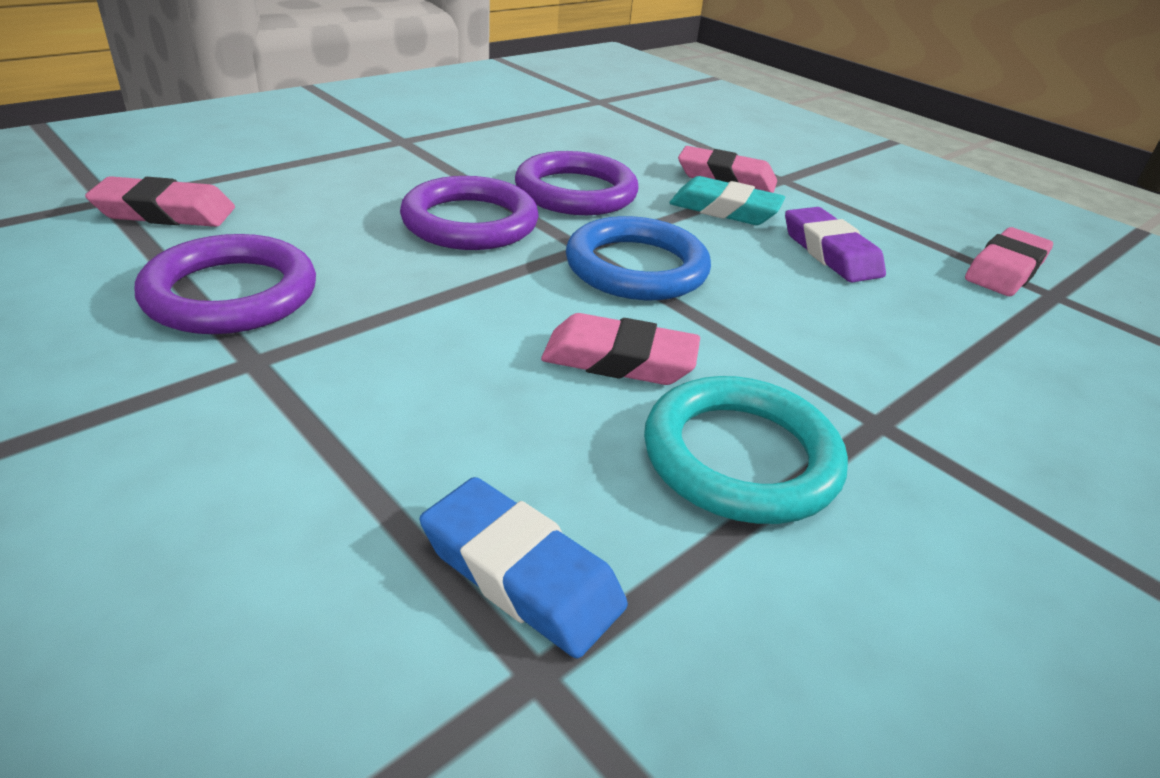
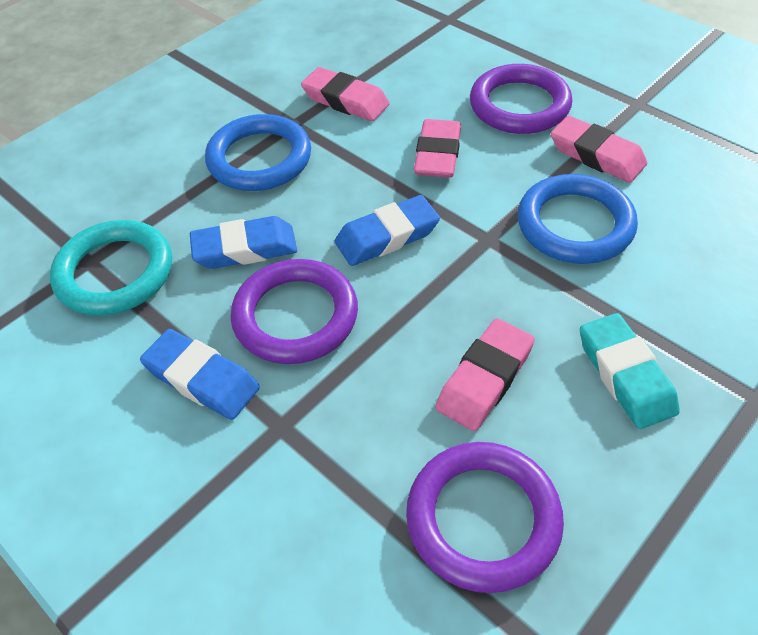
blue eraser: [420,477,628,659] = 1 -> [140,329,260,420] [190,216,297,269] [335,195,440,266] = 3
blue ring: [566,216,711,300] = 1 -> [205,114,311,191] [518,174,638,264] = 2
purple eraser: [785,207,886,282] = 1 -> none = 0

